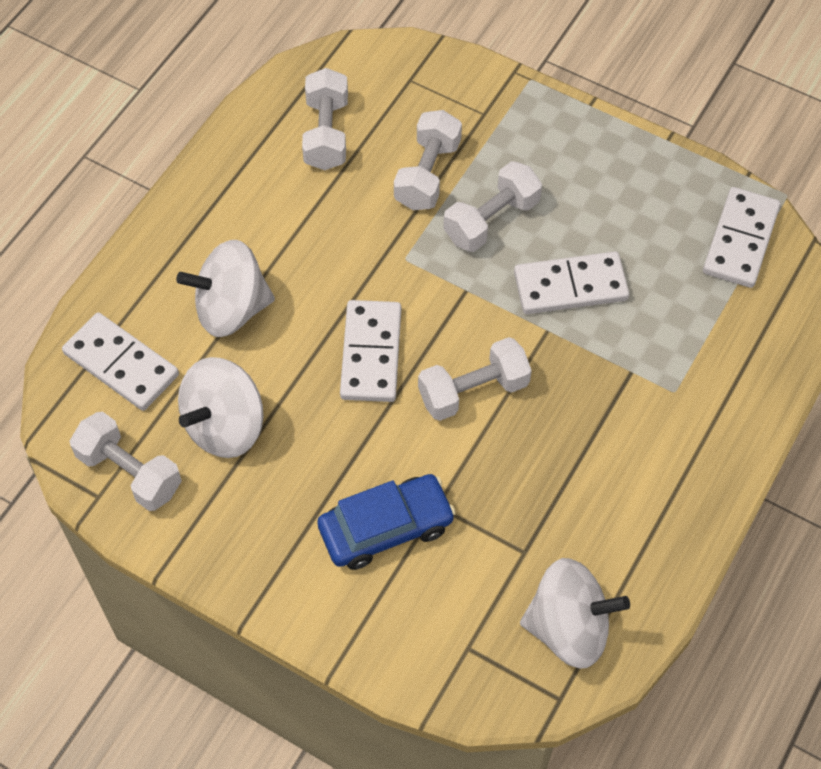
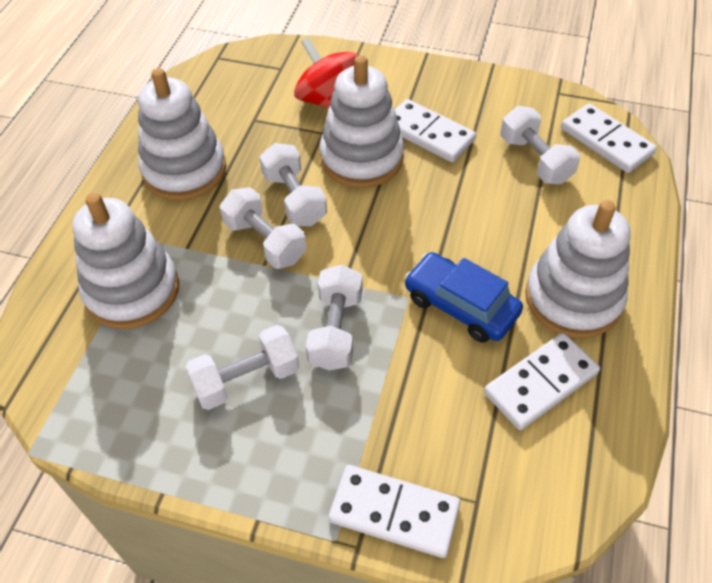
red spinning top: none = 0 -> [294,37,359,109] = 1
white spinning top: [176,240,275,337] [178,357,264,458] [520,558,630,669] = 3 -> none = 0
white stacking toy: none = 0 -> [72,193,179,329] [138,68,226,201] [319,55,404,188] [525,200,630,338] = 4

